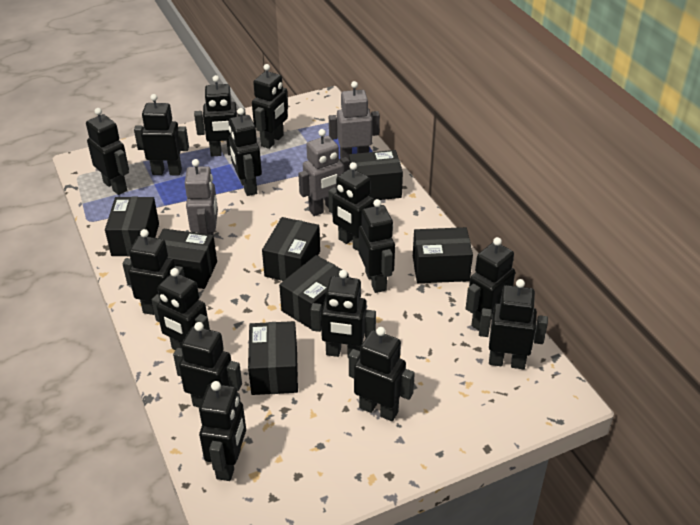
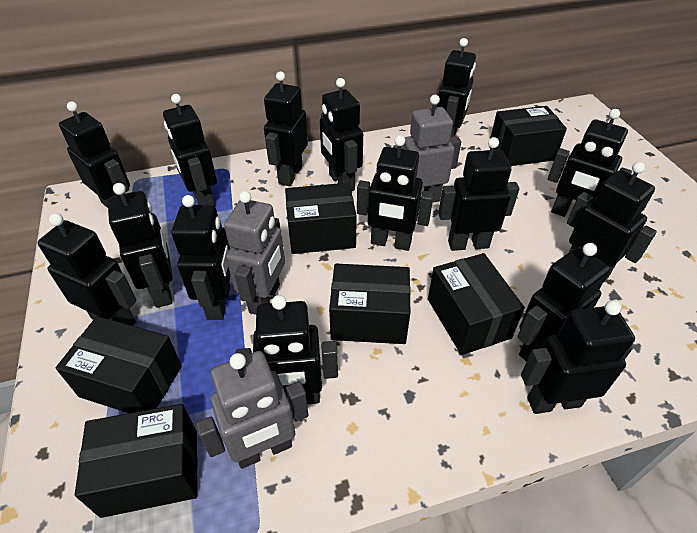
black box: [105,197,159,257] [158,229,217,289] [248,321,298,395] [262,217,320,281] [279,255,348,330] [349,150,403,200] [413,227,473,283] = 7 -> [56,316,182,413] [75,404,198,518] [285,183,357,254] [329,264,411,344] [428,253,525,355] [490,106,567,166] = 6

